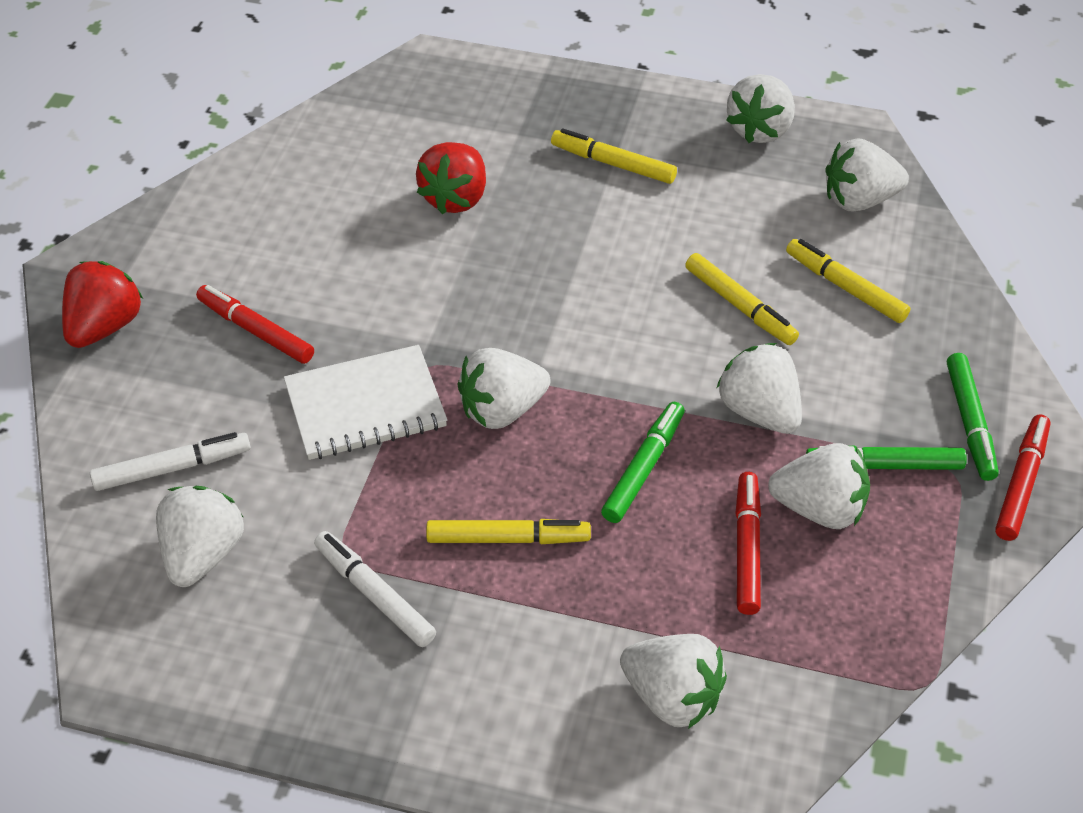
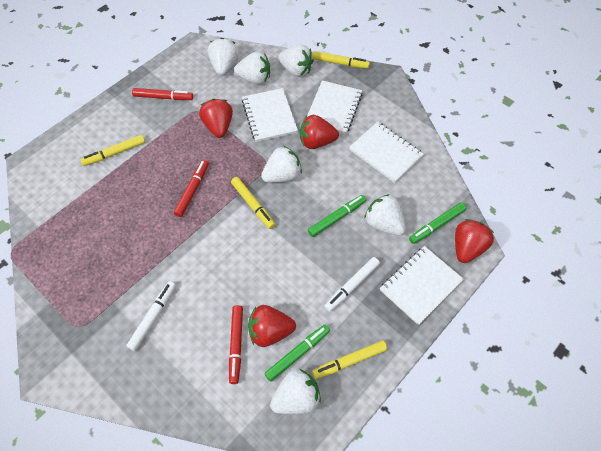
red strawberry: [62,261,143,348] [416,142,486,214] = 2 -> [199,99,233,138] [248,305,296,347] [300,115,339,149] [455,219,494,263] = 4
white notebook: [284,345,447,460] = 1 -> [242,88,298,142] [307,80,362,134] [349,122,424,183] [380,246,464,325] = 4
white strawberry: [156,486,244,587] [457,348,551,429] [620,634,727,729] [717,343,802,434] [726,74,795,143] [768,443,870,529] [826,138,909,211] = 7 -> [208,38,239,75] [234,52,270,84] [261,146,302,183] [270,369,321,414] [278,44,314,77] [365,194,406,236] = 6

